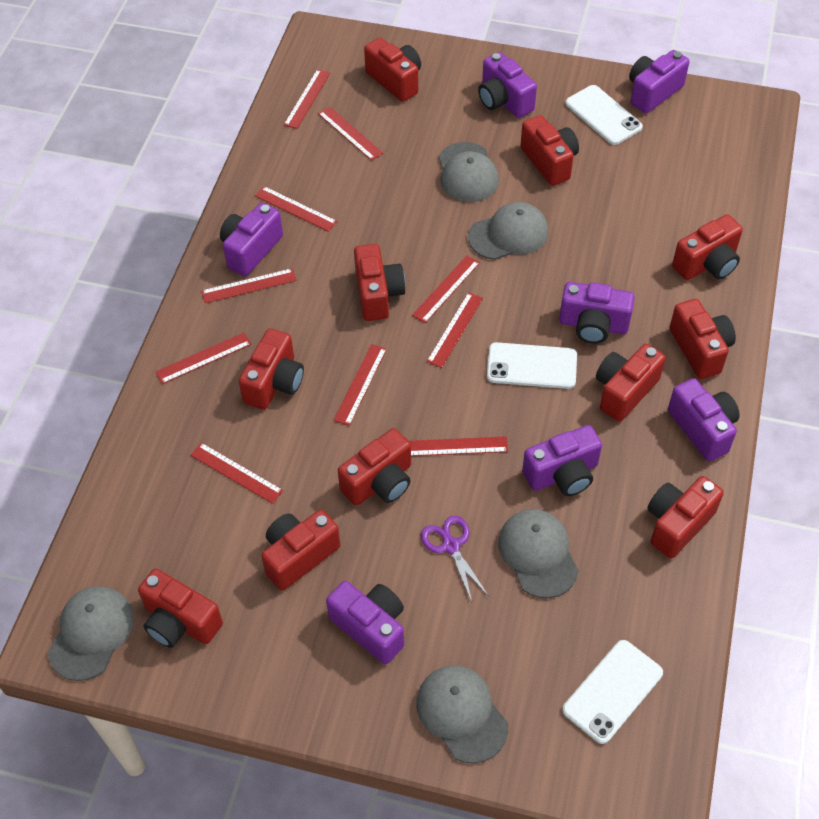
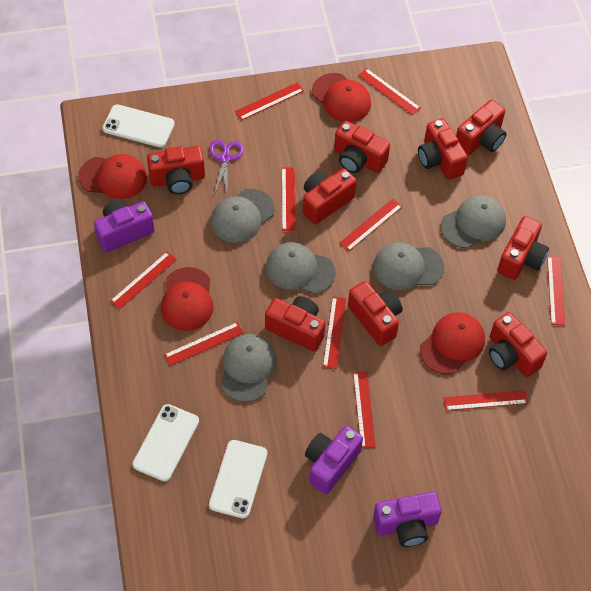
purple camera: [220,203,283,276] [326,581,404,664] [478,52,537,118] [522,425,602,496] [559,282,635,344] [629,50,689,114] [668,378,740,462] = 7 -> [94,200,155,252] [305,426,363,494] [373,492,442,547] = 3
red camera: [138,569,223,648] [238,328,304,410] [261,510,340,591] [338,428,411,506] [354,244,406,321] [364,38,421,102] [520,115,579,186] [596,344,666,422] [647,476,724,559] [670,299,736,379] [672,214,743,280] = 11 -> [147,146,205,194] [265,296,325,352] [303,168,357,224] [334,121,390,173] [348,281,402,346] [418,118,468,180] [456,100,506,156] [489,312,547,377] [497,216,549,280] = 9
red cap: none = 0 -> [79,154,147,199] [161,267,214,331] [312,73,371,122] [420,312,485,374] = 4

